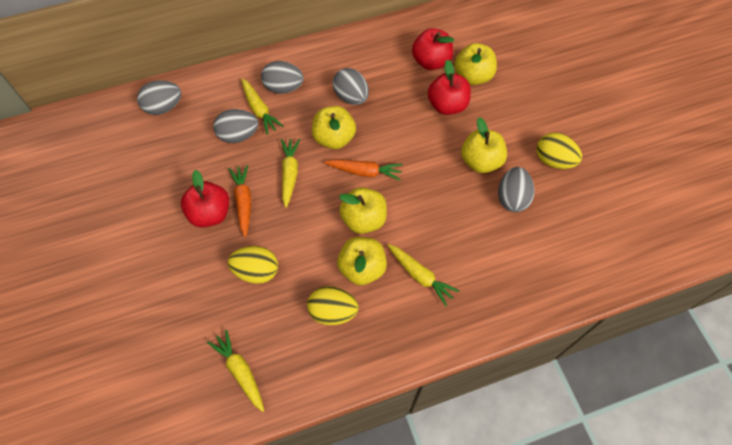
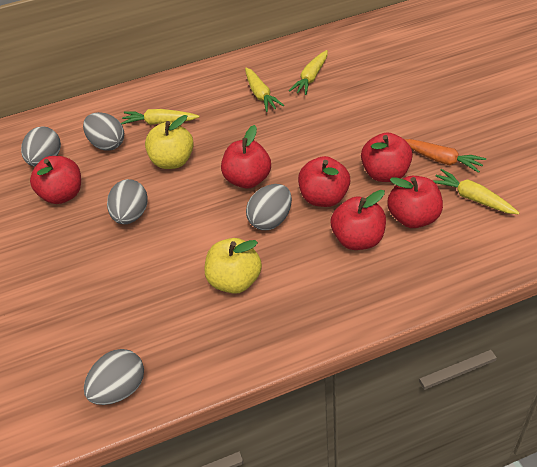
orange carrot: [228,165,251,237] [324,159,403,181] = 2 -> [404,139,486,173] = 1
red apple: [181,170,229,228] [412,28,454,70] [428,60,471,115] = 3 -> [30,156,81,204] [221,125,271,188] [298,156,350,207] [331,190,386,250] [361,132,413,182] [387,176,443,228] = 6
yellow apple: [312,106,356,149] [337,237,387,285] [339,187,387,234] [455,43,497,85] [461,117,507,173] = 5 -> [145,115,194,169] [205,238,262,294] = 2
yellow egg: [228,246,278,284] [307,286,359,325] [537,133,582,169] = 3 -> none = 0

